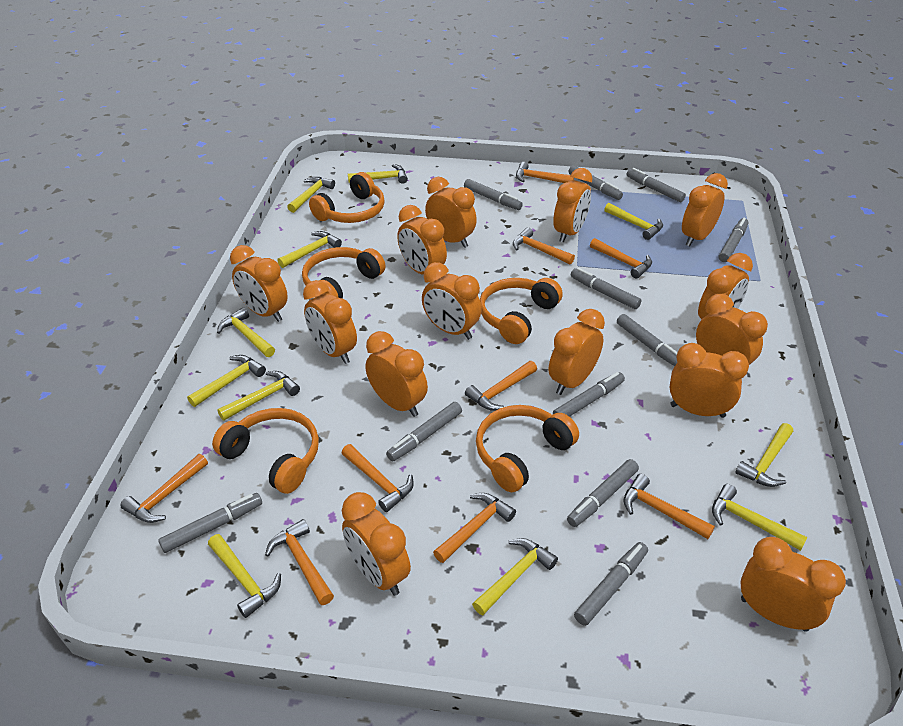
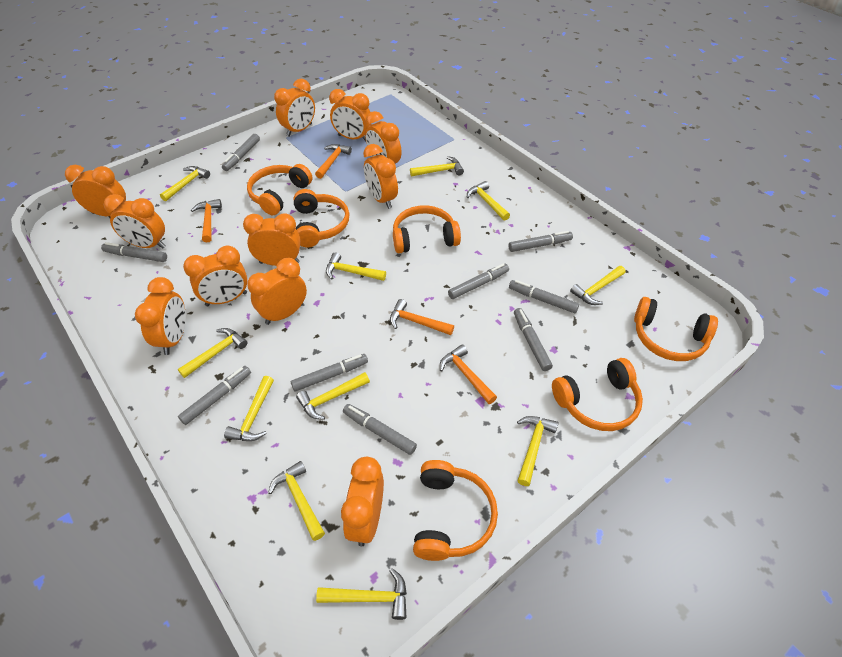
grey marker: [158,493,262,553] [386,402,462,461] [464,179,523,210] [553,372,625,417] [567,459,639,527] [568,165,623,200] [571,268,641,309] [574,542,648,626] [617,314,678,366] [627,168,686,202] [719,218,749,262] = 11 -> [101,242,167,262] [178,366,251,425] [222,134,260,171] [291,354,368,392] [343,404,417,455] [448,264,509,299] [509,231,573,252] [509,280,579,313] [514,308,553,371] = 9
orange clock: [230,245,288,322] [303,280,357,364] [342,492,411,596] [365,331,428,417] [397,205,447,275] [422,262,482,340] [425,177,477,248] [548,309,605,395] [553,168,592,243] [669,343,749,418] [682,173,728,246] [696,294,768,365] [698,253,753,319] [740,537,846,632] = 14 -> [65,165,126,216] [104,194,166,248] [135,277,186,355] [183,246,248,306] [243,213,301,266] [247,258,307,325] [274,79,315,137] [329,89,372,141] [341,457,384,547] [363,144,398,209] [365,111,402,163] = 11
orange hammer: [120,454,208,523] [265,519,334,605] [342,444,414,512] [433,493,516,563] [465,361,537,411] [513,227,575,265] [516,162,574,183] [590,238,652,279] [623,474,715,539] = 9 -> [191,199,222,242] [315,144,352,179] [390,299,454,335] [440,344,497,404] = 4
orange headphones: [212,408,319,494] [302,247,386,299] [309,172,385,223] [476,405,579,492] [480,278,563,344] = 5 -> [247,164,313,215] [294,189,350,247] [393,205,461,253] [413,460,498,561] [552,358,643,431] [634,297,718,361] = 6

